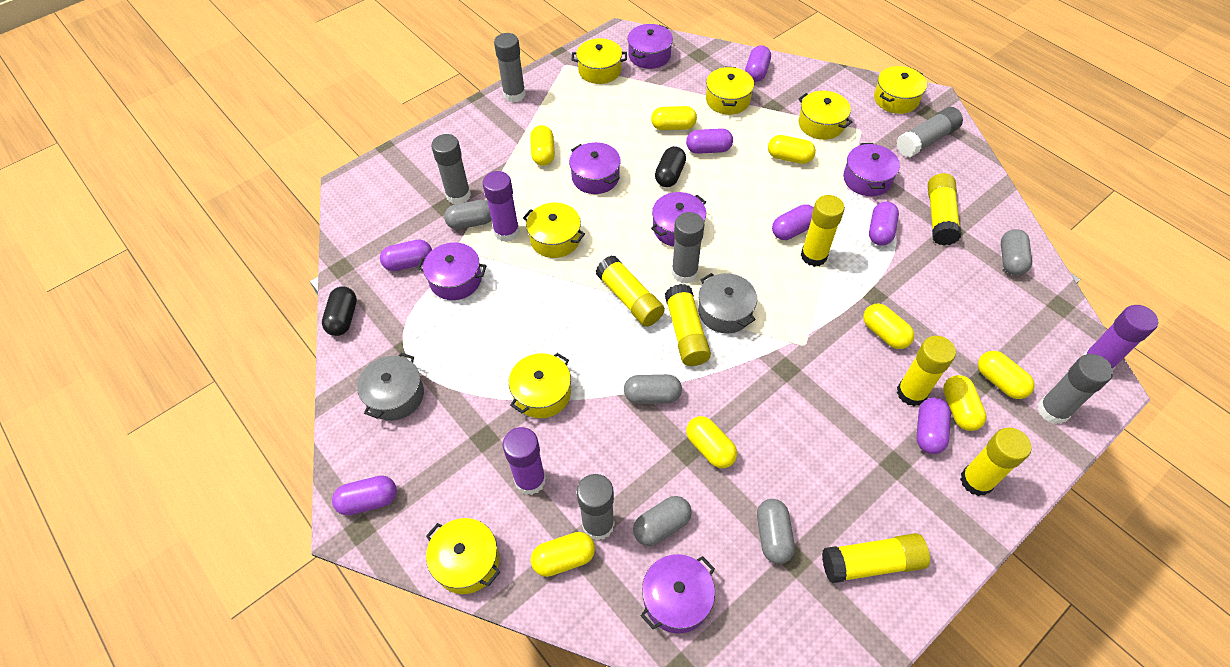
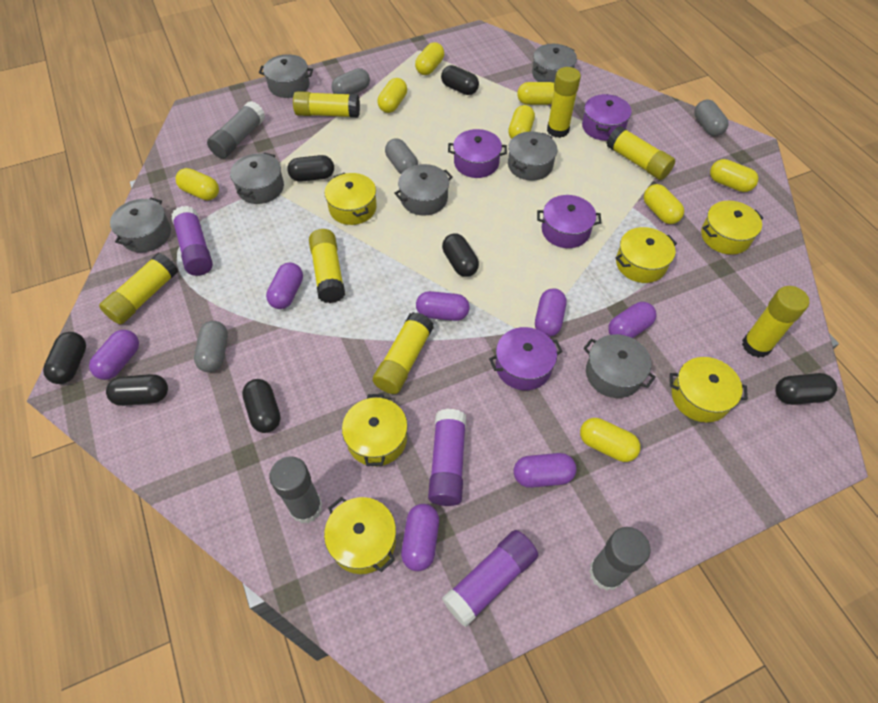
black capsule: [322,286,357,336] [655,146,686,187] = 2 -> [43,332,86,384] [106,374,168,406] [242,379,281,433] [287,155,334,182] [441,65,479,95] [442,233,479,277] [775,373,837,405] = 7
grey capsule: [444,200,492,229] [624,374,682,404] [633,496,692,546] [757,499,795,564] [1001,229,1032,276] = 5 -> [194,321,228,372] [331,68,370,94] [385,138,418,174] [694,100,728,136] = 4
grey glue stick: [431,134,471,204] [494,33,526,102] [577,474,615,541] [672,212,704,283] [896,107,963,157] [1038,354,1113,424] = 6 -> [207,101,265,159] [269,456,322,523] [589,527,651,591] = 3
grey pot: [357,353,424,421] [698,273,757,334] = 2 -> [110,198,171,253] [230,153,284,204] [259,54,313,98] [394,164,453,216] [508,132,557,181] [532,44,577,83] [583,334,656,398] = 7
purple pot: [417,243,486,300] [569,142,621,194] [627,24,673,69] [641,554,715,633] [651,192,706,247] [843,143,900,196] = 6 -> [448,129,507,178] [489,327,563,390] [537,195,601,248] [582,94,632,141] = 4
yellow pot: [426,518,500,594] [509,353,571,418] [523,203,585,258] [572,38,627,84] [706,67,754,115] [798,91,853,140] [874,66,927,114] = 7 -> [324,173,377,225] [324,497,396,574] [342,394,408,466] [616,227,677,283] [670,357,748,422] [701,201,763,255] = 6

